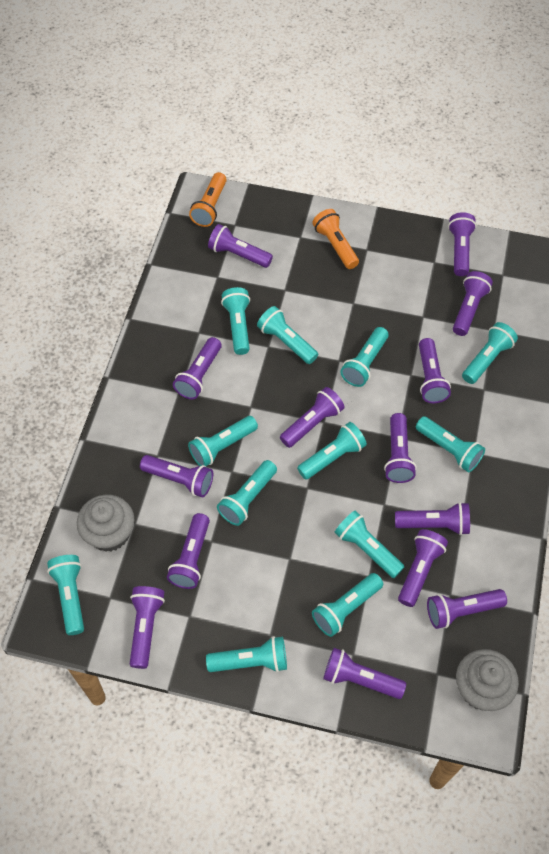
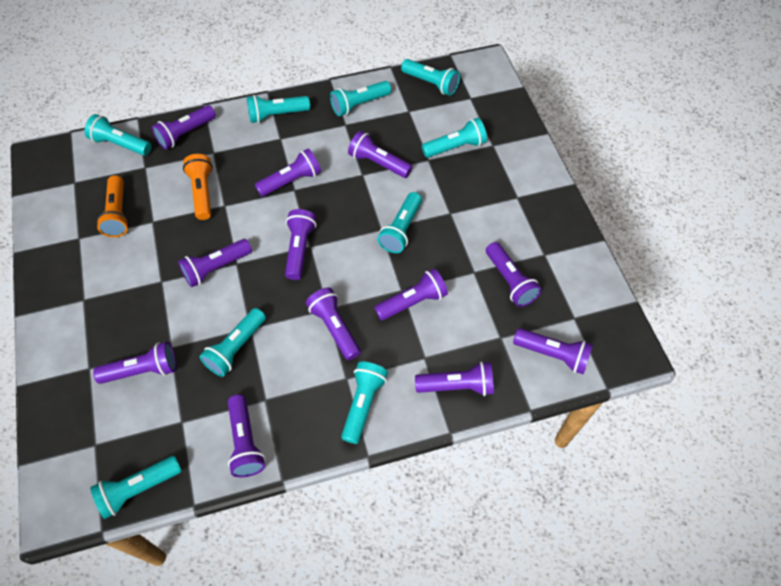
grey cupcake: [77,494,134,552] [456,649,519,711] = 2 -> none = 0
purple flashlight: [130,586,165,669] [140,455,213,497] [167,513,210,589] [173,337,222,400] [208,224,273,268] [280,387,345,448] [323,648,406,699] [384,413,417,483] [395,502,470,535] [398,529,448,607] [419,338,451,403] [427,589,507,629] [448,212,476,276] [453,271,493,336] = 14 -> [93,342,177,384] [152,105,216,149] [178,239,252,287] [228,394,265,477] [255,148,321,197] [285,209,316,280] [306,288,361,360] [348,131,412,178] [374,268,448,321] [415,361,494,396] [486,242,542,307] [513,328,593,375] = 12
turquoise flashlight: [47,555,84,635] [188,416,258,466] [206,636,287,672] [217,460,277,526] [221,287,250,355] [257,306,318,364] [297,422,367,480] [312,573,383,637] [335,510,404,578] [340,327,389,387] [416,416,485,472] [462,322,518,384] = 12 -> [85,114,151,156] [90,456,182,519] [200,308,266,377] [247,95,310,123] [330,81,391,116] [341,362,388,444] [377,192,422,253] [401,59,460,96] [422,118,487,158] = 9

